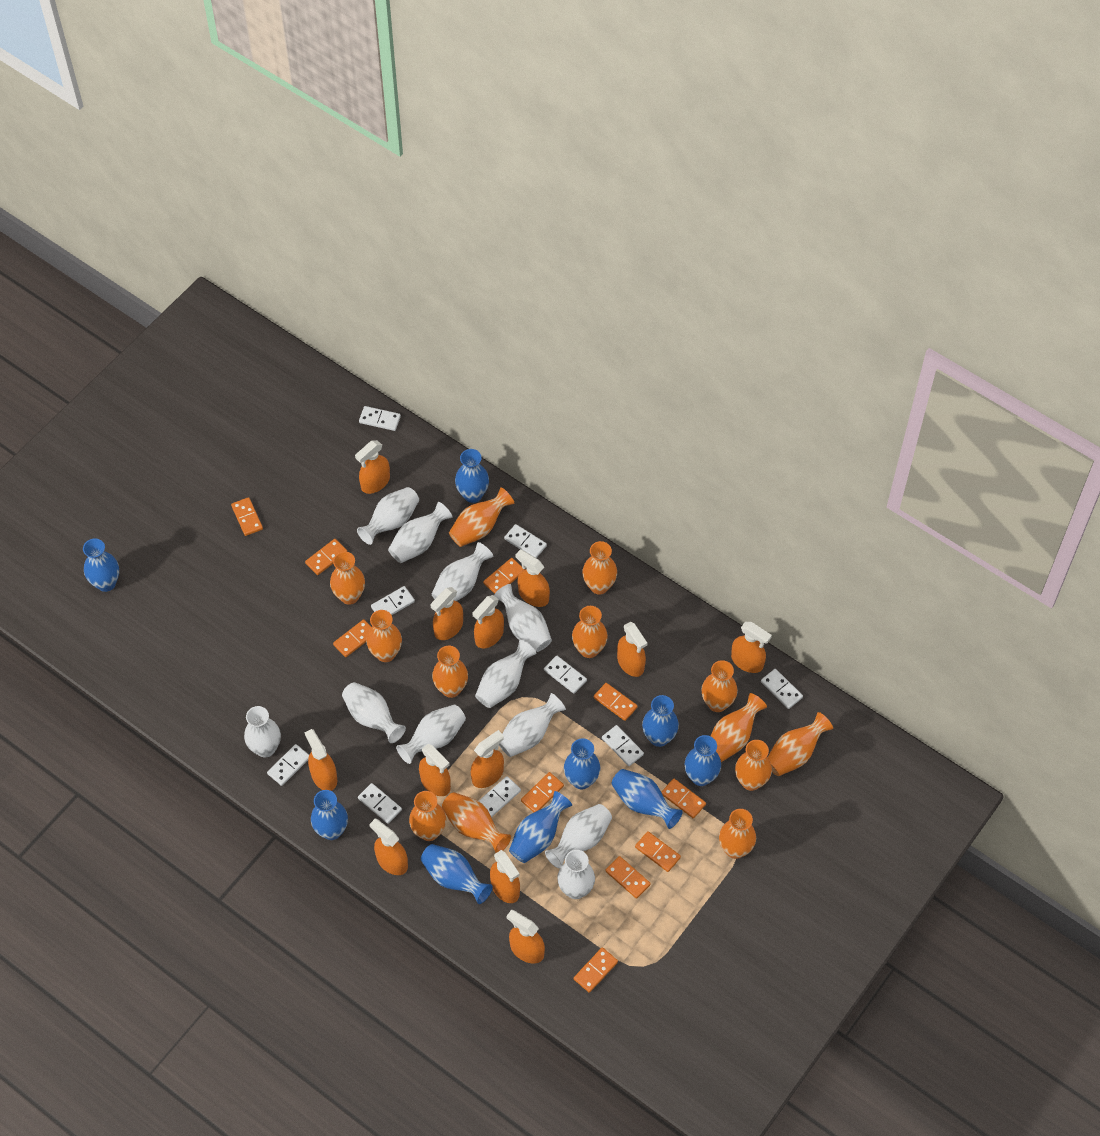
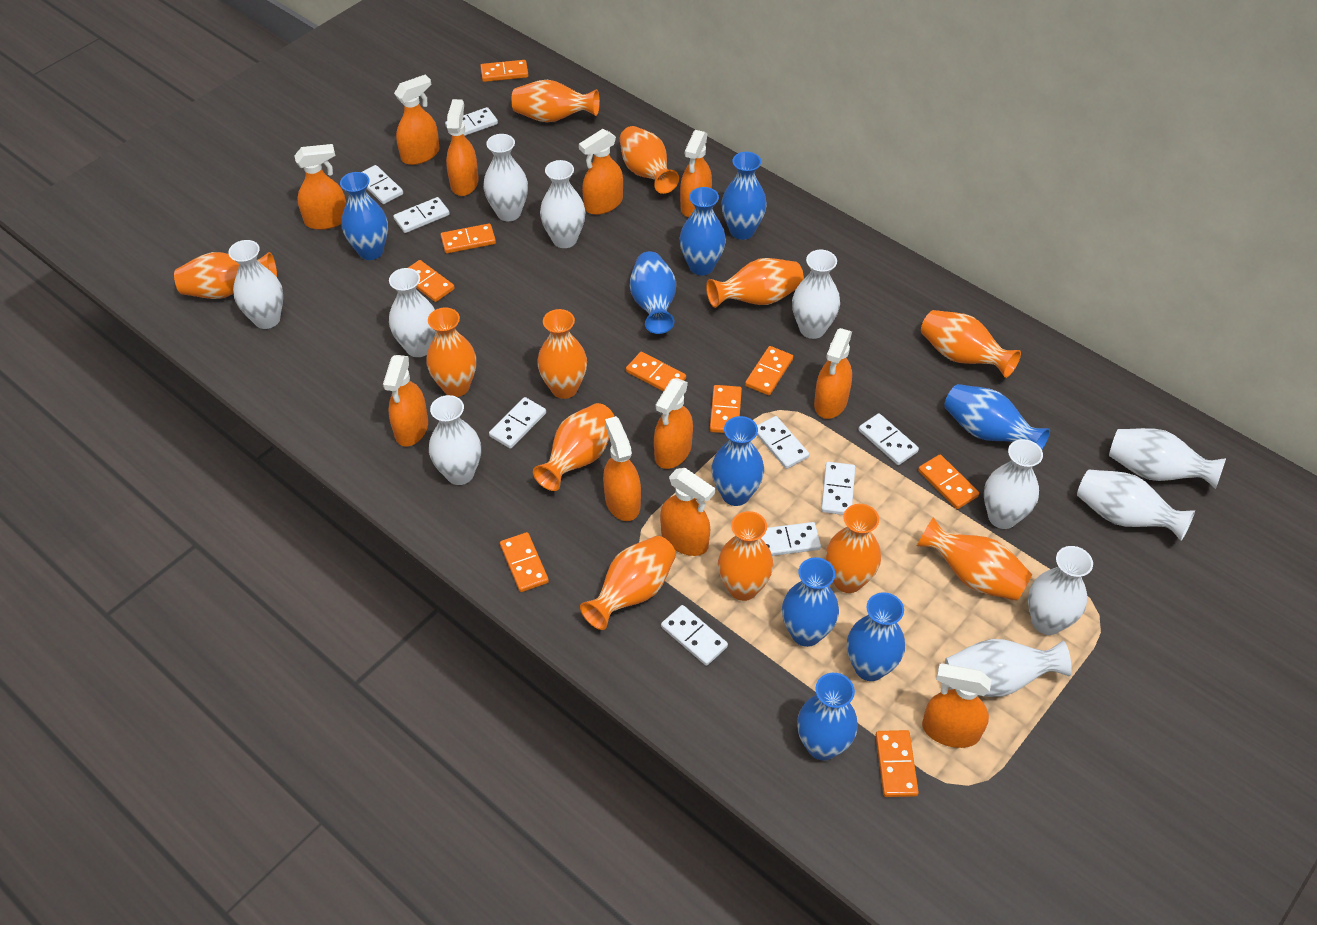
orange domino: [231,497,263,536] [305,539,347,575] [333,619,371,657] [483,558,525,594] [521,772,564,812] [574,947,618,993] [594,683,638,721] [606,856,651,899] [635,831,681,872] [661,778,706,818] = 10 -> [408,260,455,302] [441,223,496,253] [480,60,528,82] [500,532,549,592] [626,352,686,392] [710,385,742,433] [745,346,793,395] [875,730,919,797] [918,455,979,509] = 9
orange spray bottle: [305,729,337,791] [355,440,390,494] [369,819,408,875] [419,744,451,796] [430,587,463,640] [471,730,504,788] [472,595,504,648] [490,850,520,903] [506,910,545,964] [515,549,550,607] [617,622,647,677] [731,622,772,673] = 12 -> [294,144,346,230] [383,355,428,446] [394,75,440,165] [446,99,479,196] [579,129,623,215] [603,416,641,521] [654,378,693,469] [660,468,715,556] [680,130,712,217] [814,328,852,419] [922,663,991,748] = 11
orange vase: [330,552,365,605] [366,610,402,662] [409,791,446,841] [432,646,468,698] [442,792,511,853] [449,487,514,547] [572,606,608,658] [582,541,617,595] [701,660,738,712] [711,693,767,762] [719,809,756,859] [735,740,772,791] [768,712,833,776] = 13 -> [174,252,277,299] [426,307,476,397] [511,80,600,122] [533,403,614,491] [537,309,587,399] [580,536,676,630] [620,126,679,194] [706,258,804,308] [718,511,774,601] [826,504,881,593] [917,517,1032,601] [921,310,1021,378] = 12

